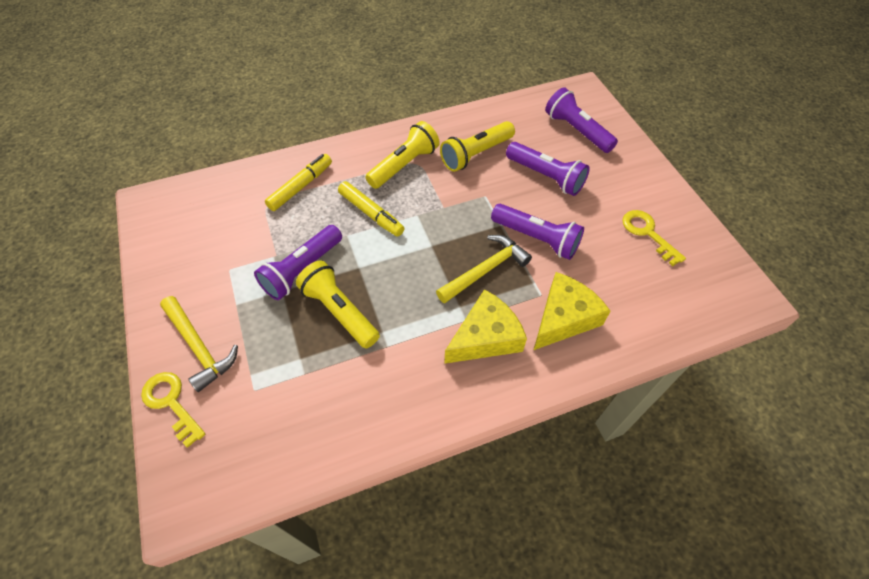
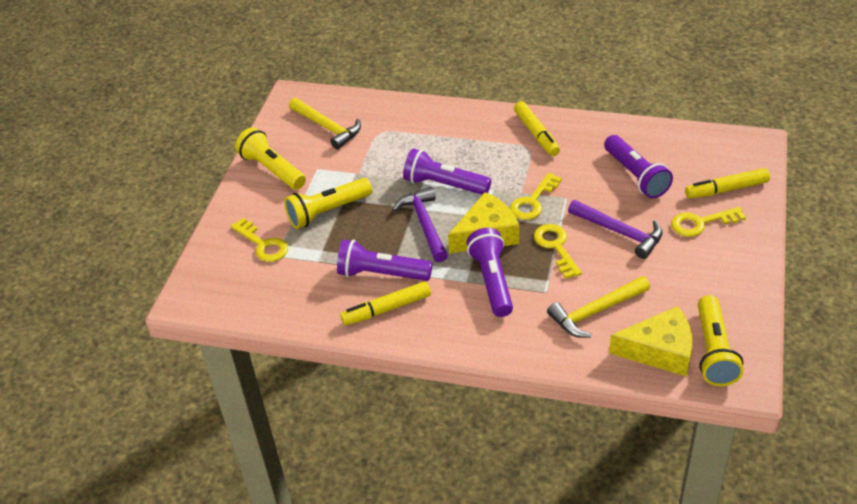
purple hammer: none = 0 -> [392,187,448,262] [568,200,662,259] = 2
yellow key: [141,372,206,448] [622,210,686,266] = 2 -> [231,218,288,262] [510,173,562,220] [534,224,582,279] [671,207,746,237] = 4
yellow marker: [265,154,332,211] [338,181,404,237] = 2 -> [340,281,431,325] [514,101,560,156] [685,168,770,199] = 3

